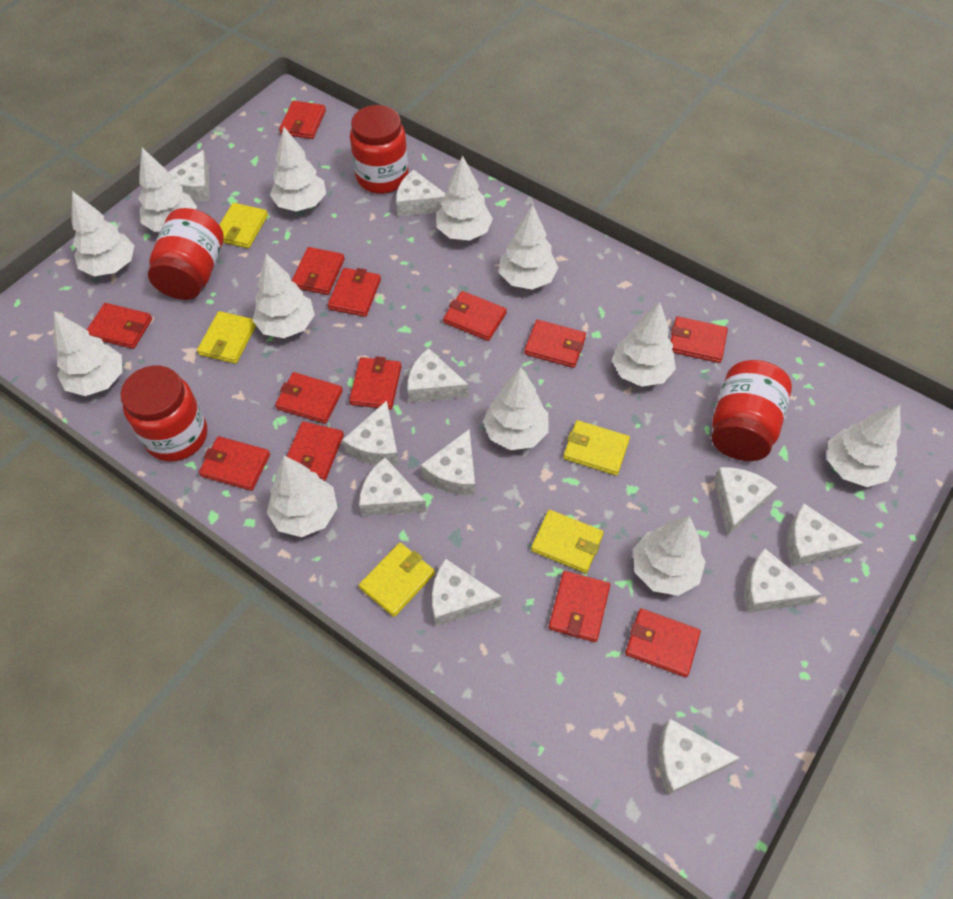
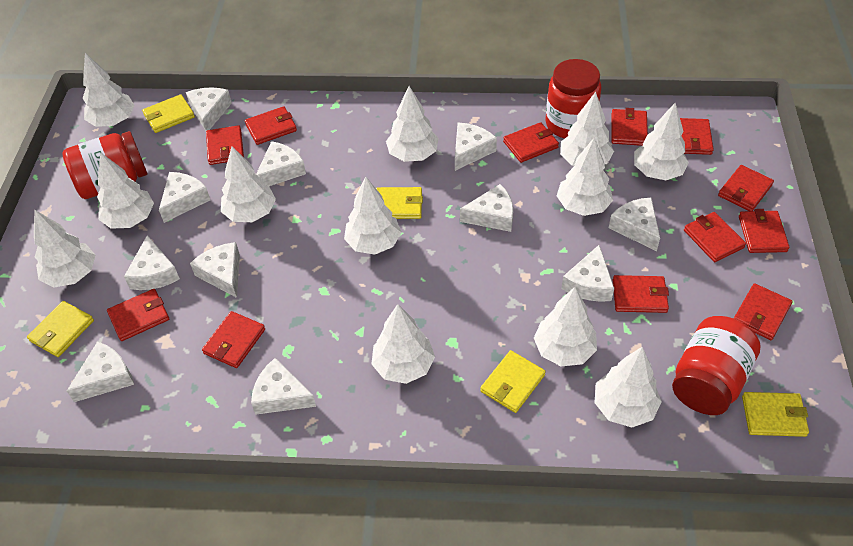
red jar: [120,366,207,462] [148,208,224,300] [350,105,409,194] [712,360,792,461] = 4 -> [62,131,147,199] [545,59,601,139] [672,316,761,415] = 3
red wallet: [87,303,152,349] [199,436,270,491] [275,372,343,424] [279,101,326,139] [287,421,344,481] [292,247,345,295] [328,268,381,317] [349,356,401,410] [443,291,507,341] [524,320,586,368] [549,571,610,642] [625,608,701,678] [671,316,728,363] = 13 -> [107,289,169,341] [202,311,265,368] [206,125,244,165] [245,106,297,145] [503,122,559,163] [611,108,648,146] [613,275,669,313] [680,118,714,155] [684,212,746,262] [718,165,774,211] [734,283,792,340] [739,209,789,253] = 12

